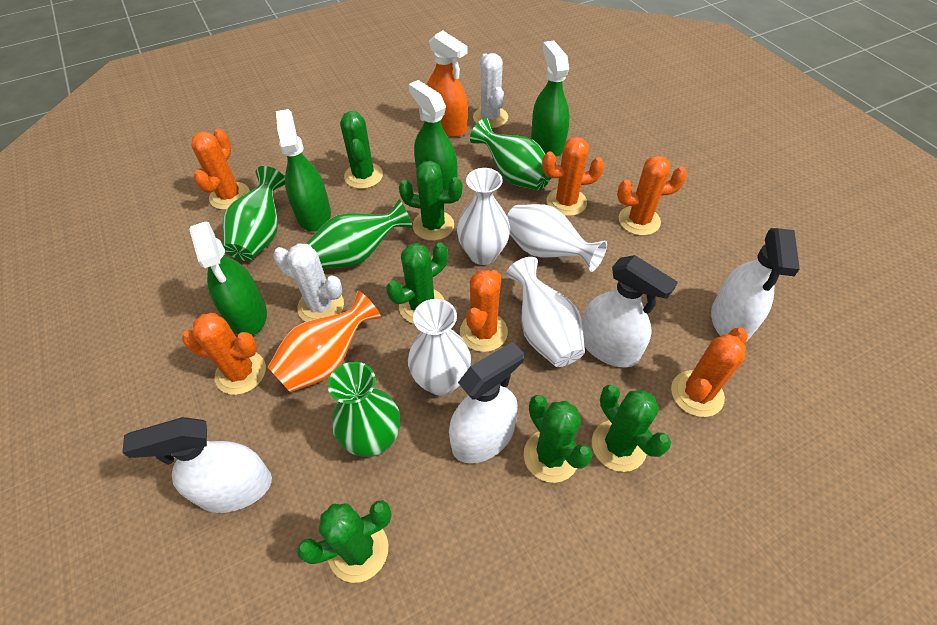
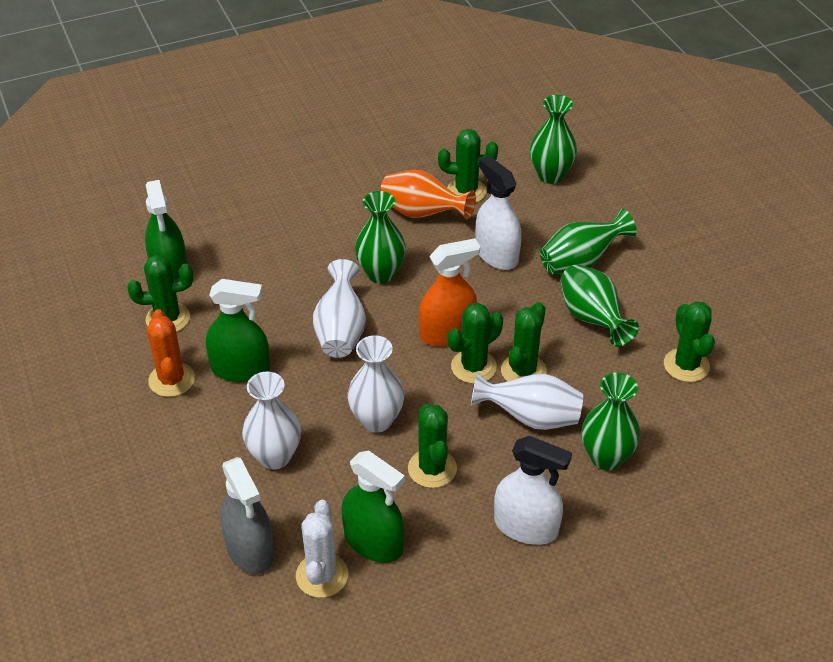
green spray bottle: [189,222,267,336] [276,109,331,232] [408,80,458,190] [531,40,570,156] = 4 -> [145,180,187,279] [206,279,270,383] [341,450,405,563] = 3
green vase: [222,166,285,261] [307,199,413,268] [328,362,400,457] [470,118,551,191] = 4 -> [355,191,406,284] [530,95,577,184] [540,209,637,274] [560,264,639,347] [582,372,640,470] = 5
grey spray bottle: none = 0 -> [220,457,274,574] = 1
orange cactus: [182,313,266,395] [191,129,250,210] [460,270,508,352] [542,137,604,216] [617,155,687,236] [671,328,748,417] = 6 -> [147,309,195,397] = 1
white cactus: [273,243,344,322] [473,53,508,128] = 2 -> [296,500,348,598] = 1
white spray bottle: [122,417,272,513] [449,342,524,464] [582,255,678,368] [711,228,800,342] = 4 -> [476,156,522,270] [494,436,572,545] = 2

